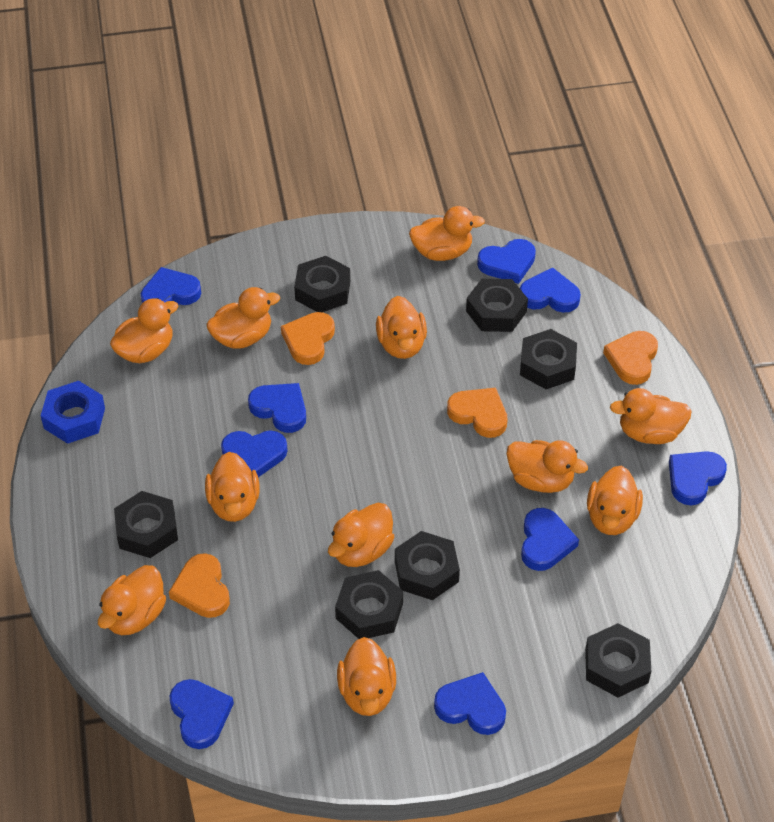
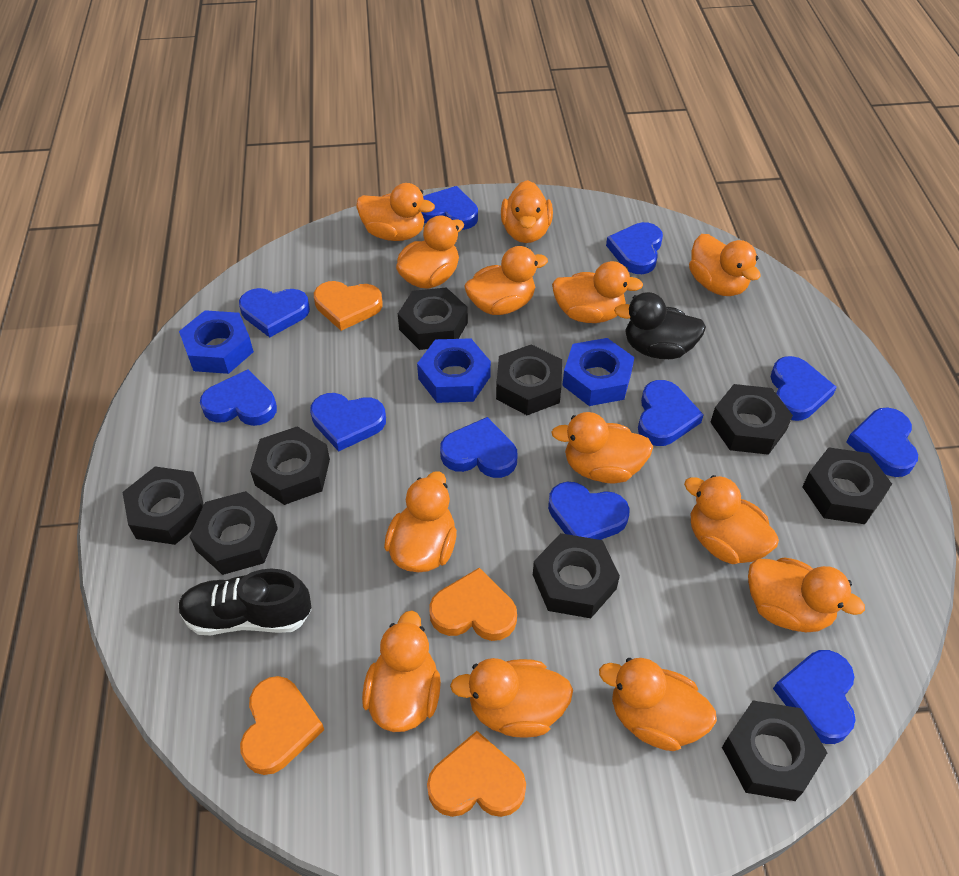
black duck: none = 0 -> [614,292,706,359] = 1
black nut: [114,491,178,558] [294,256,350,312] [335,570,403,639] [395,531,460,600] [466,279,528,332] [520,329,577,389] [585,623,651,698] = 7 -> [122,466,204,545] [190,491,278,575] [250,426,330,505] [398,287,468,350] [496,344,562,415] [533,533,620,618] [710,384,793,455] [722,701,827,801] [802,447,892,524] = 9
black shoe: none = 0 -> [178,569,311,635] = 1
blue heart: [141,267,201,305] [170,679,234,749] [221,430,288,477] [248,383,306,433] [434,672,506,735] [477,239,536,284] [520,267,581,312] [521,508,579,571] [669,451,727,505] = 9 -> [200,369,277,426] [239,288,310,338] [310,393,386,451] [421,186,478,230] [440,417,517,478] [548,482,630,540] [606,222,663,274] [638,380,704,446] [771,356,837,421] [773,650,856,744] [846,407,918,477] = 11
blue nut: [41,381,105,444] = 1 -> [179,310,254,374] [417,338,491,403] [562,338,635,406] = 3
orange duck: [98,565,166,635] [110,298,178,363] [205,452,260,522] [206,287,280,349] [328,503,394,567] [337,637,396,716] [376,296,427,359] [409,206,485,261] [506,440,588,493] [587,466,643,535] [610,388,692,444] = 11 -> [356,183,435,241] [362,611,441,732] [384,471,457,572] [396,215,464,289] [450,658,573,738] [464,246,548,315] [501,180,553,243] [551,412,653,483] [552,261,643,323] [599,658,717,751] [684,475,779,564] [689,234,761,296] [748,557,865,632] = 13

